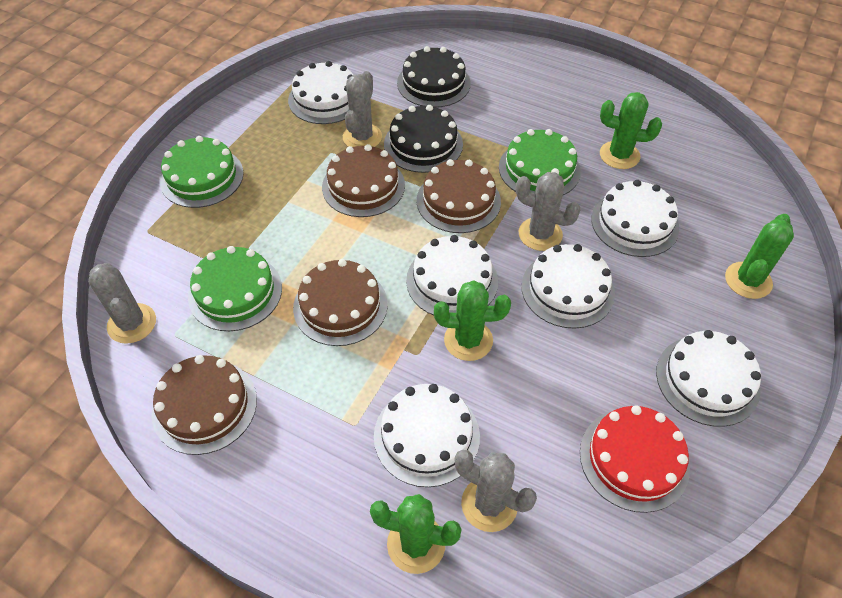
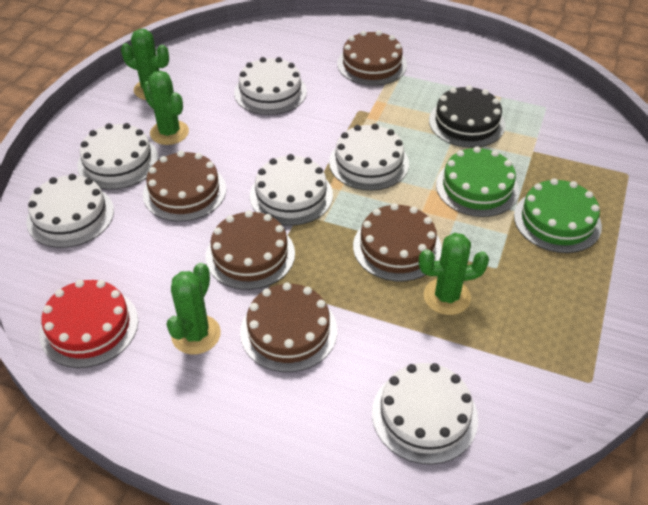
black cake: [384,105,463,173] [397,46,471,108] = 2 -> [429,85,505,148] = 1
brown cake: [152,355,257,455] [293,259,388,346] [322,144,405,217] [417,159,501,233] = 4 -> [143,151,226,222] [205,210,295,290] [240,282,337,372] [337,31,407,86] [353,203,442,281] = 5
green cake: [160,136,244,208] [188,246,282,331] [499,129,581,195] = 3 -> [436,146,519,217] [514,178,602,253] = 2
grey cactus: [88,263,156,344] [343,71,382,147] [455,450,537,532] [516,172,581,251] = 4 -> none = 0

